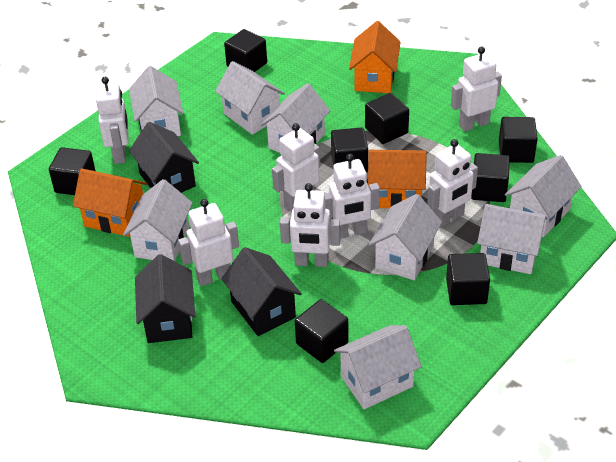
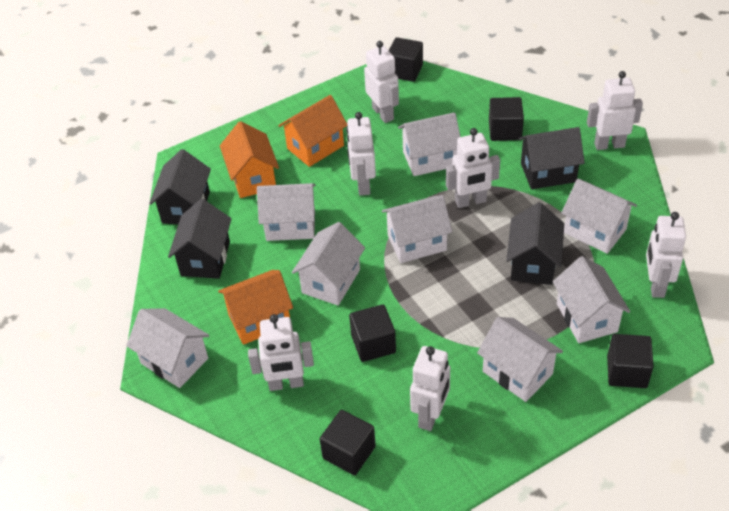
black cube: [49,147,95,195] [224,29,267,72] [295,299,349,363] [331,127,368,173] [365,93,409,144] [446,253,490,305] [471,153,510,202] [499,117,538,163] = 8 -> [320,410,376,475] [349,304,396,362] [389,37,423,82] [489,97,524,141] [607,334,654,388] = 5
black house: [129,122,199,193] [135,254,195,343] [221,247,302,336] = 3 -> [149,149,211,225] [168,199,232,279] [506,202,564,285] [518,127,585,189] = 4

